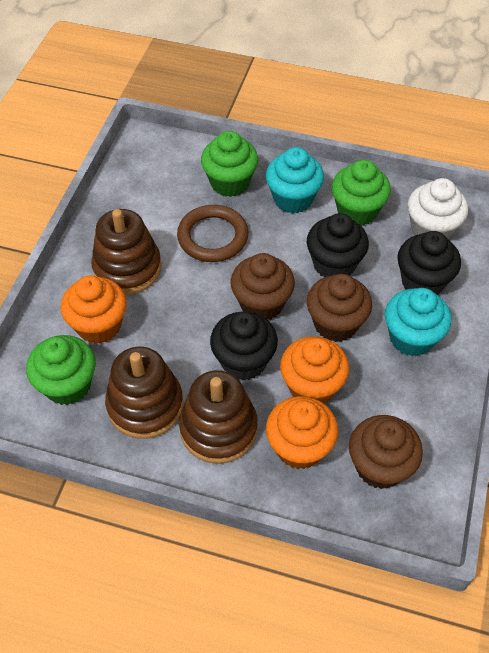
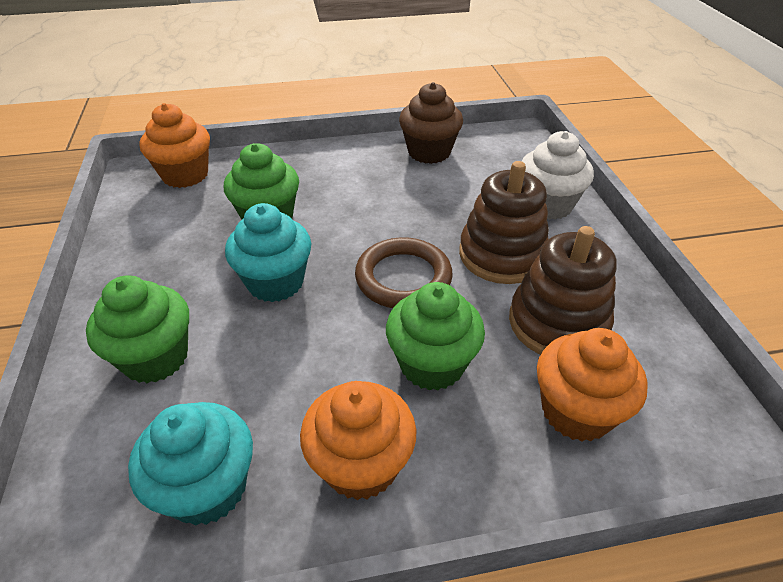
black cupcake: [210,312,278,381] [307,213,369,277] [397,231,461,295] = 3 -> none = 0
brown cupcake: [231,253,295,320] [307,274,372,342] [349,415,423,489] = 3 -> [399,82,463,164] = 1
brown stacking toy: [91,209,161,295] [105,346,183,439] [179,370,258,464] = 3 -> [459,161,549,284] [509,226,617,355] = 2

